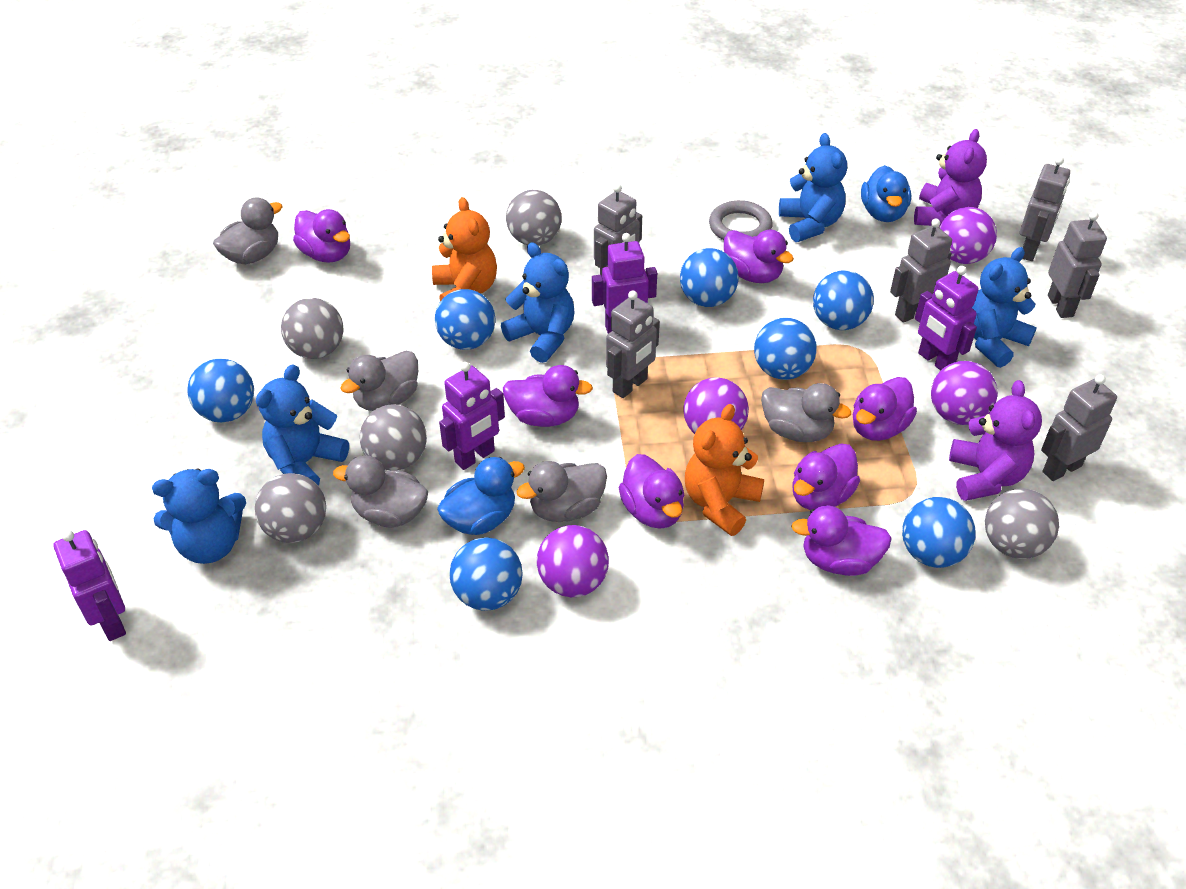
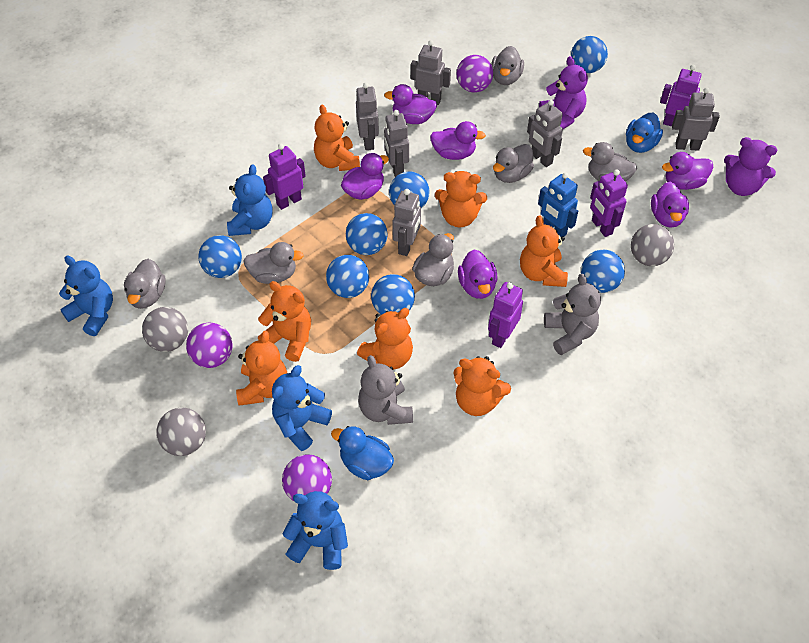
blue robot: none = 0 -> [538,172,578,237] = 1
blue teddy bear: [152,468,246,564] [256,364,349,485] [501,243,574,363] [779,133,847,242] [972,247,1037,368] = 5 -> [59,256,113,336] [227,164,273,236] [272,365,332,451] [283,491,348,570] = 4
grey ball: [255,473,326,543] [281,298,343,359] [360,404,427,470] [506,190,562,246] [985,488,1059,559] = 5 -> [142,307,188,352] [156,408,206,456] [631,224,674,266] = 3
grey duck: [213,197,283,264] [333,455,428,527] [340,351,418,411] [517,461,607,522] [761,383,851,442] = 5 -> [124,259,166,309] [243,242,304,284] [412,233,454,286] [491,46,524,85] [493,144,534,183] [583,142,637,182] = 6
grey ring: [709,200,772,240] = 1 -> none = 0
grey teddy bear: none = 0 -> [358,355,413,425] [544,274,601,355] = 2
orange teddy bear: [432,197,497,301] [685,404,764,536] = 2 -> [236,331,287,406] [258,281,311,362] [314,105,360,171] [357,308,413,370] [435,171,487,227] [453,356,511,416] [520,215,568,287] = 7
purple ball: [537,525,609,597] [683,377,749,434] [931,361,998,425] [940,207,997,264] = 4 -> [186,323,233,368] [282,454,332,502] [457,55,493,93] = 3
purple duck: [293,209,350,263] [503,365,593,427] [618,454,685,529] [724,230,794,283] [791,505,892,576] [792,443,860,510] [853,377,917,441] = 7 -> [341,153,389,200] [384,84,437,124] [430,121,486,160] [458,250,497,299] [651,181,689,228] [662,152,713,190] = 6

